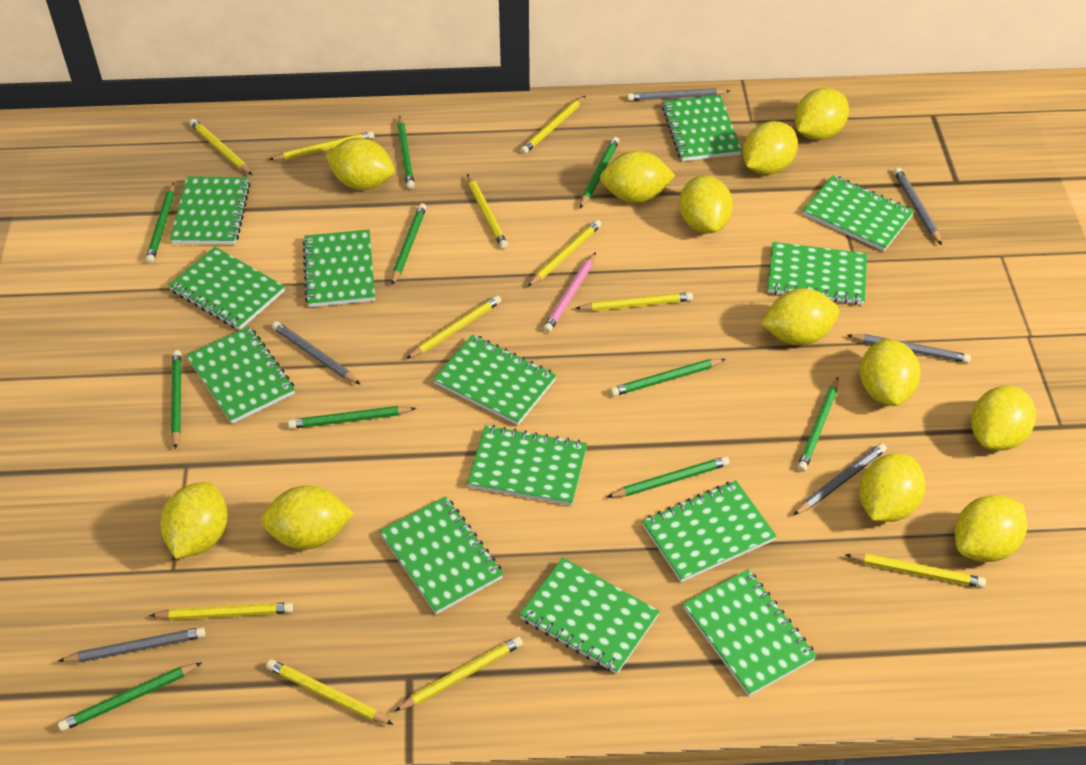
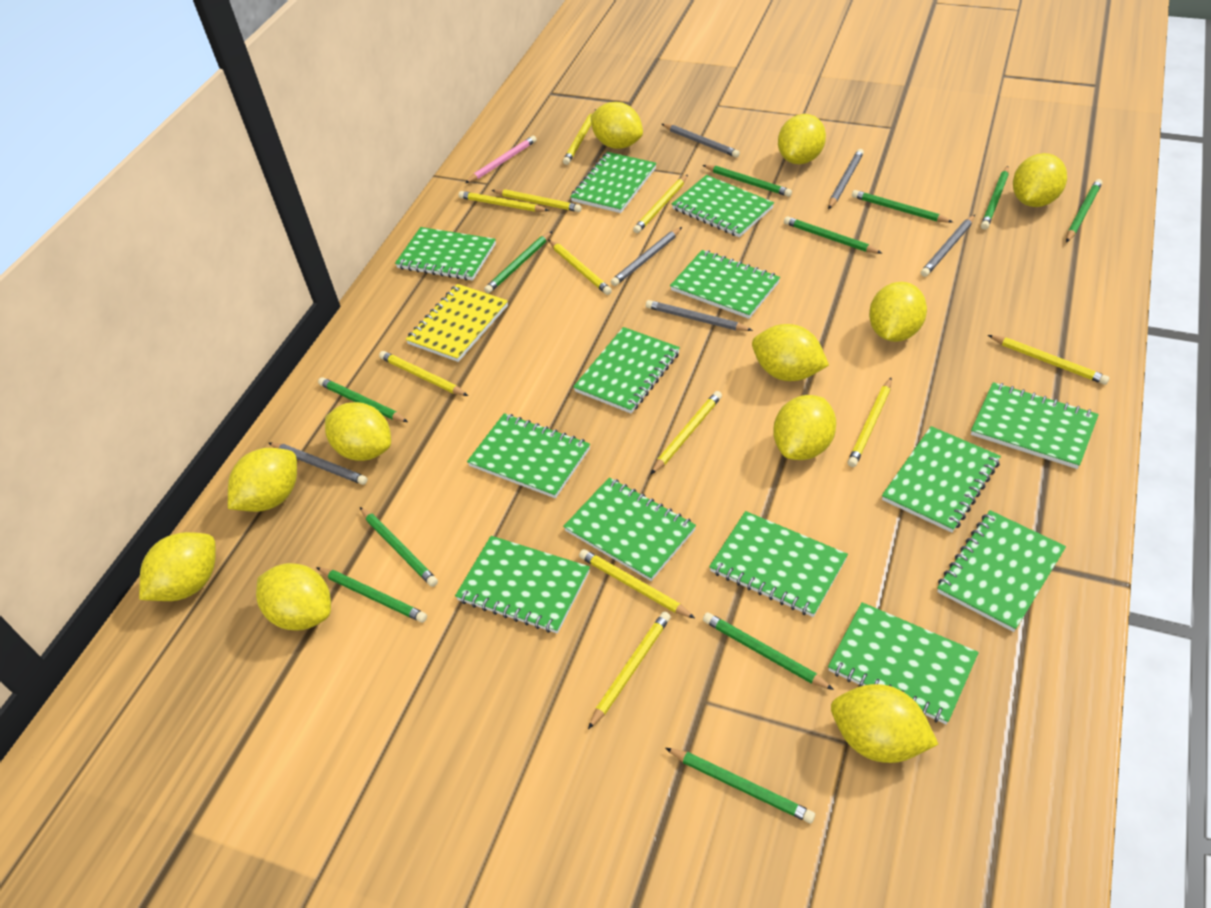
green pencil: [58,662,202,731] [145,183,175,264] [171,350,182,449] [288,406,416,429] [392,203,427,285] [397,116,415,189] [580,137,619,208] [607,456,730,498] [610,359,726,396] [797,377,838,472] = 10 -> [316,567,427,623] [318,377,408,422] [360,507,438,587] [484,231,552,294] [666,748,815,823] [703,165,792,197] [703,612,834,690] [784,216,882,253] [852,190,953,223] [981,166,1009,230] [1066,179,1102,243] = 11
yellow lemon: [160,482,227,559] [261,486,353,549] [325,138,395,190] [600,151,675,203] [679,175,733,233] [743,121,798,175] [761,288,839,345] [795,88,849,140] [859,453,926,522] [860,339,921,406] [955,495,1027,562] [971,386,1036,451] = 12 -> [139,532,216,601] [228,448,297,512] [256,563,331,630] [325,402,391,461] [590,102,643,149] [752,324,829,381] [773,395,836,460] [778,114,826,165] [831,684,938,763] [869,282,927,342] [1013,153,1067,207] = 11
yellow notebook: none = 0 -> [406,284,508,362] = 1

